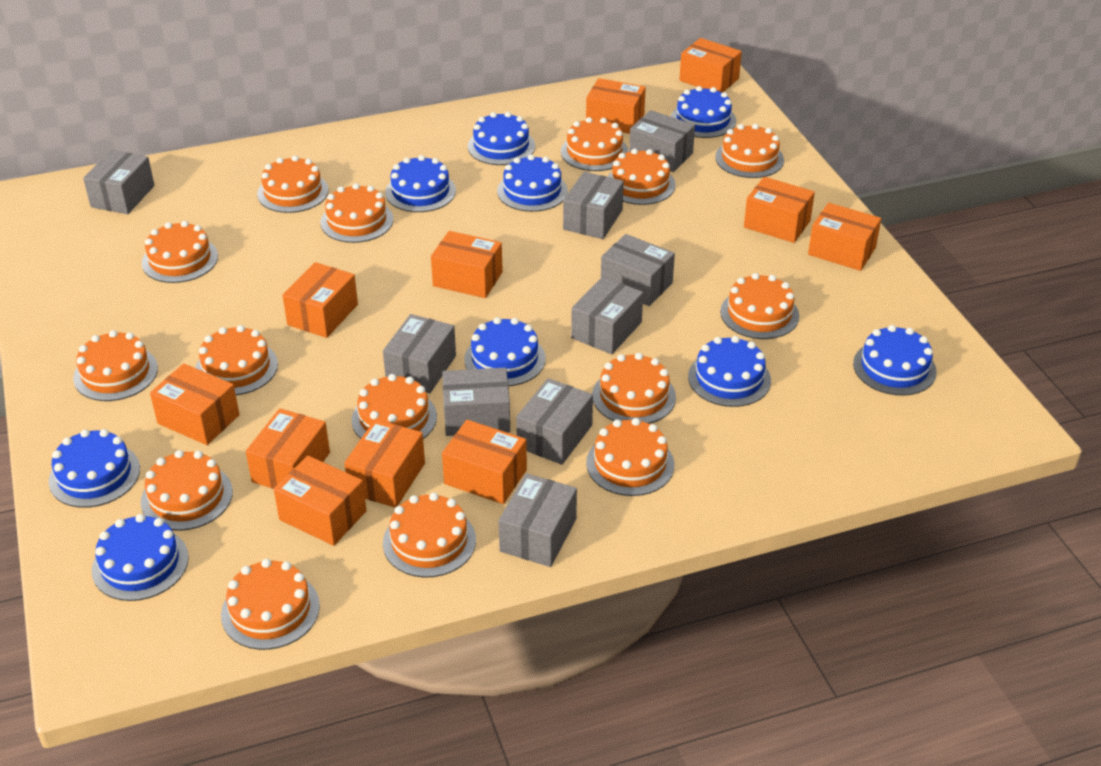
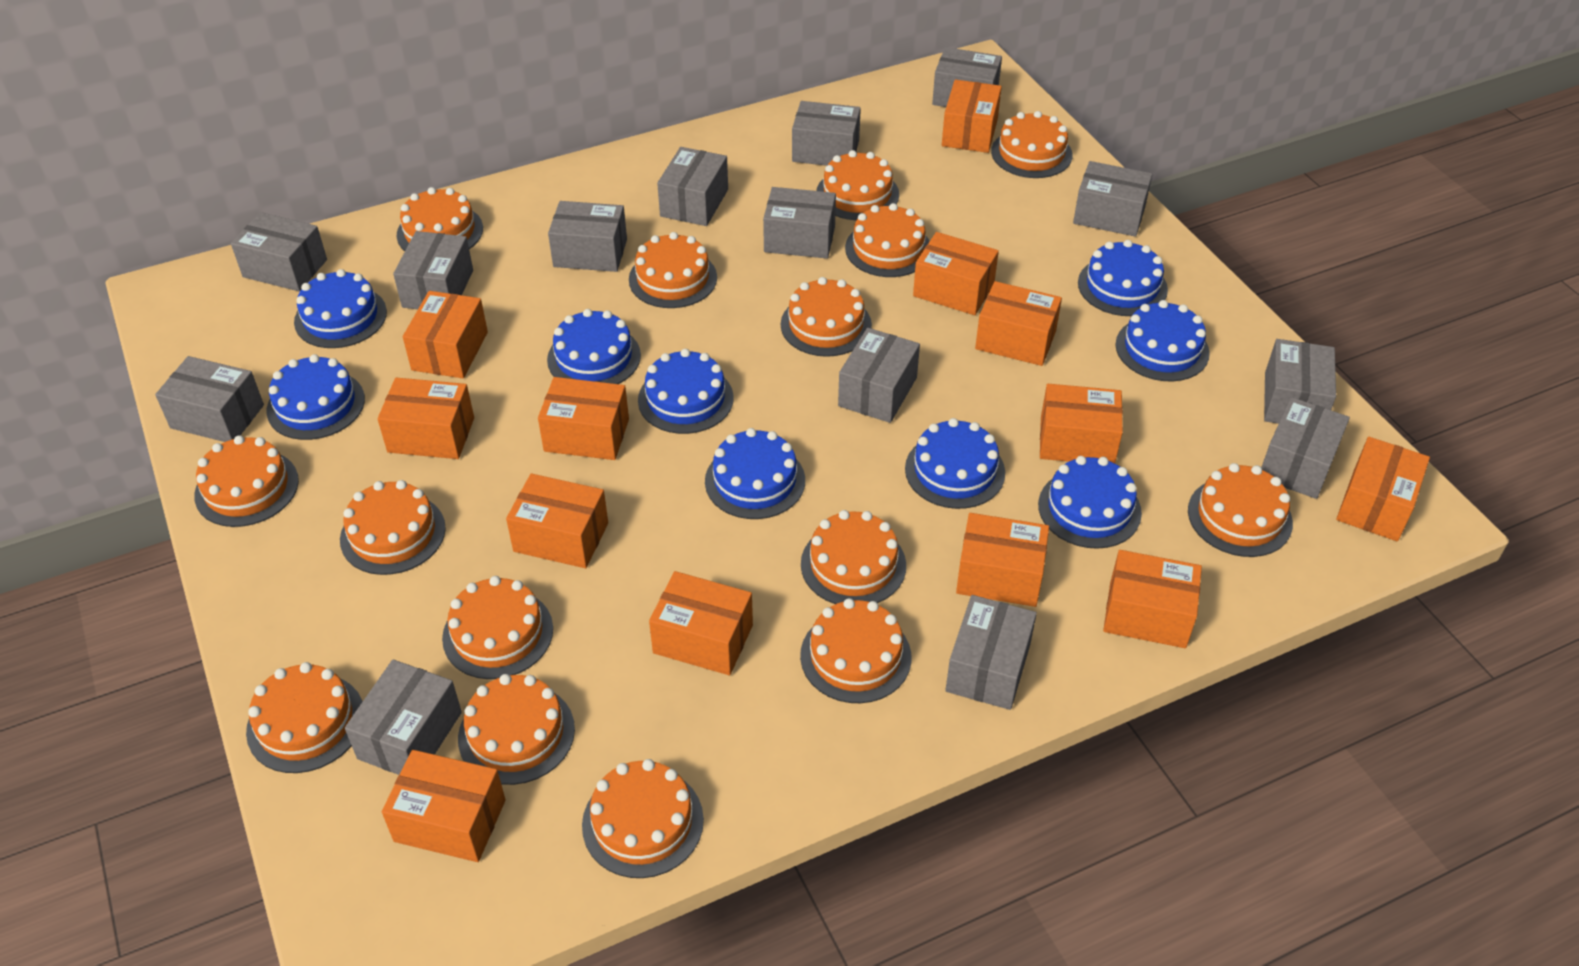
grey box: [83,150,155,214] [383,314,456,393] [442,368,510,436] [499,473,577,567] [516,378,593,465] [563,172,624,239] [571,277,643,354] [601,234,675,306] [629,110,695,172] = 9 -> [155,356,264,442] [231,212,327,291] [345,659,462,775] [393,231,473,309] [548,201,627,272] [657,147,728,226] [763,187,836,259] [792,101,861,166] [838,328,920,423] [932,47,1002,107] [945,595,1037,710] [1073,161,1152,237] [1261,397,1350,499] [1264,339,1336,424] = 14
orange box: [150,363,240,445] [246,408,330,489] [274,455,366,546] [283,262,358,338] [344,419,425,508] [431,231,503,298] [442,420,527,504] [586,78,646,134] [679,38,742,93] [744,177,815,243] [808,203,881,271] = 11 -> [378,378,474,459] [382,750,506,862] [403,291,488,378] [506,473,608,568] [538,377,629,460] [649,571,753,675] [913,232,999,315] [942,79,1002,153] [956,513,1049,607] [975,281,1062,366] [1040,384,1123,463] [1103,550,1202,648] [1336,437,1430,541] = 13

